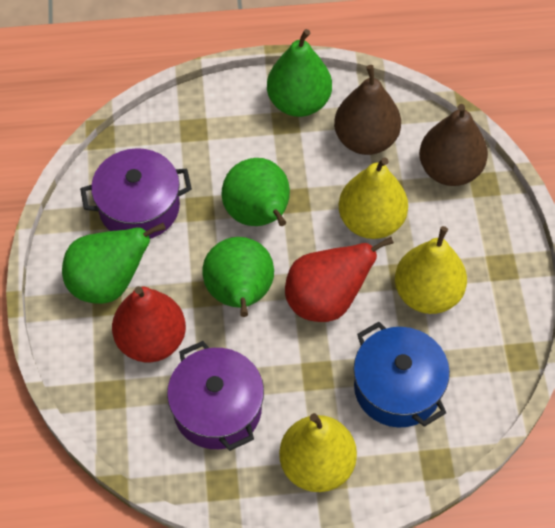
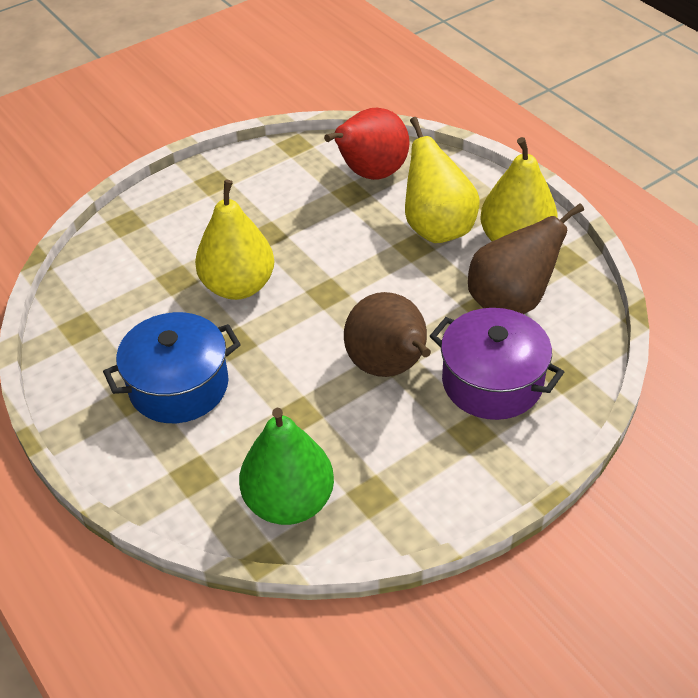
green pear: [62,223,166,304] [202,237,274,317] [221,158,290,226] [267,29,332,117] = 4 -> [239,408,334,525] = 1
purple pot: [80,148,192,239] [167,341,264,451] = 2 -> [430,308,564,420] = 1
red pear: [112,286,186,362] [285,237,394,322] = 2 -> [324,108,410,180] = 1

